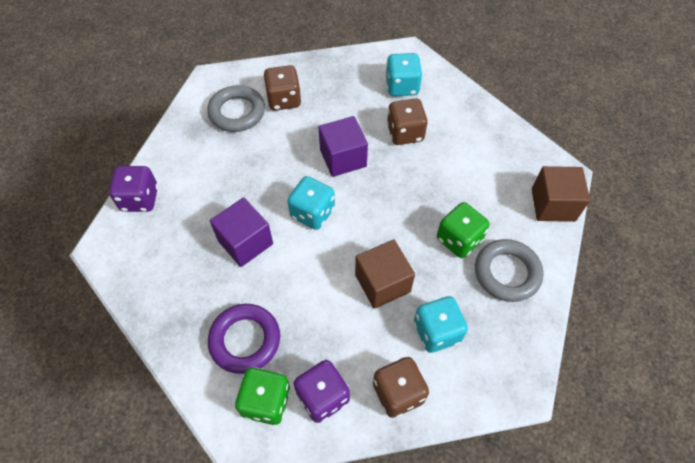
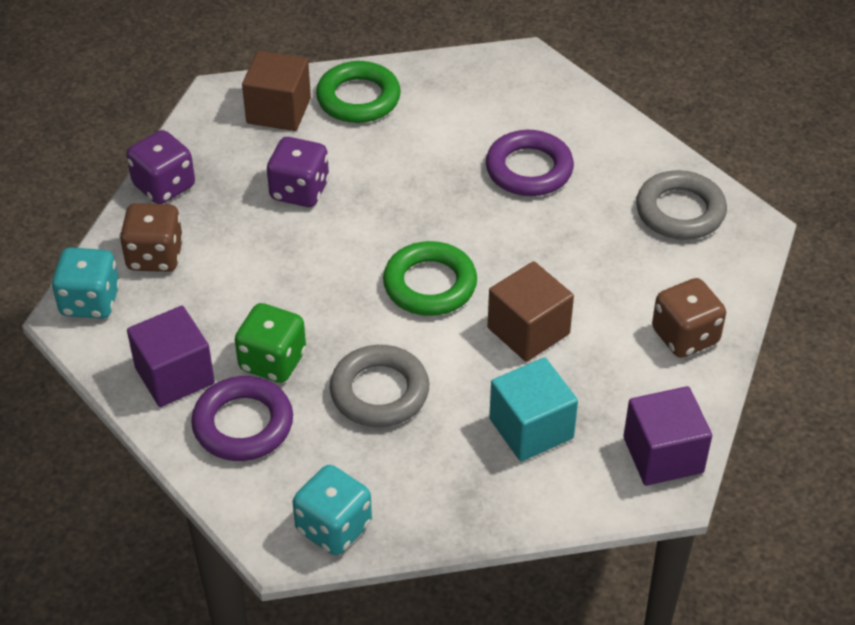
brown dice: [263,65,302,111] [373,357,429,418] [387,99,428,145] = 3 -> [119,203,184,272] [652,278,726,358] = 2
green dice: [235,367,291,425] [437,202,489,258] = 2 -> [235,303,306,383] = 1
green ring: none = 0 -> [316,61,401,123] [383,241,477,316] = 2
purple ring: [208,304,280,374] = 1 -> [191,376,293,461] [486,130,574,196] = 2
turquoise cube: none = 0 -> [489,357,578,462] = 1
turquoise dice: [287,176,335,230] [386,53,422,96] [414,296,468,353] = 3 -> [51,247,120,319] [292,465,372,555] = 2

